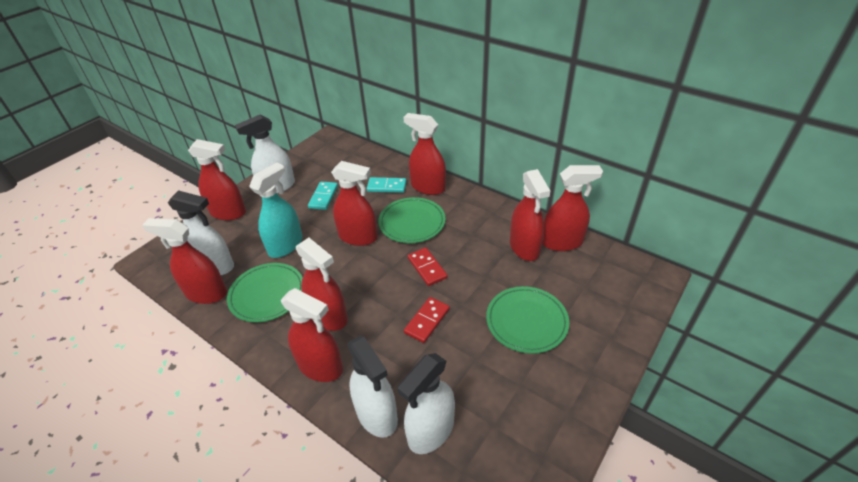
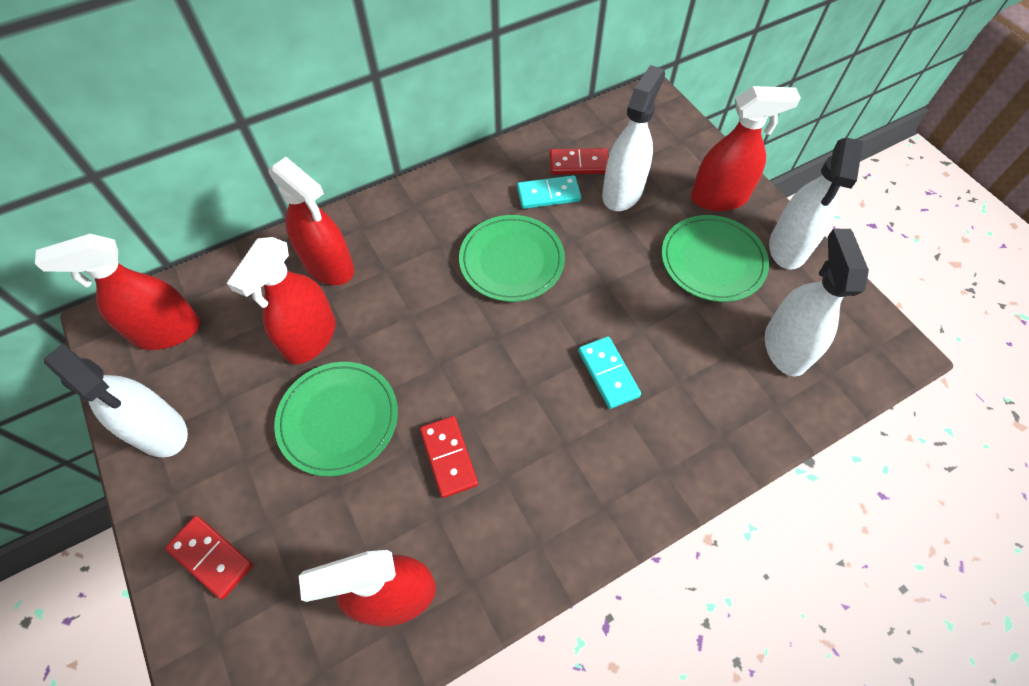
red domino: [404,297,450,343] [408,247,448,286] = 2 -> [165,516,253,599] [420,416,478,498] [550,148,609,175] = 3
red spray bottle: [142,218,227,304] [188,139,246,220] [281,288,343,382] [296,238,348,331] [331,161,378,246] [403,113,446,195] [510,169,550,261] [542,165,603,251] = 8 -> [35,234,200,350] [227,237,335,364] [269,157,354,285] [299,550,436,627] [691,86,801,211] = 5
turquoise spray bottle: [249,162,303,258] = 1 -> none = 0

